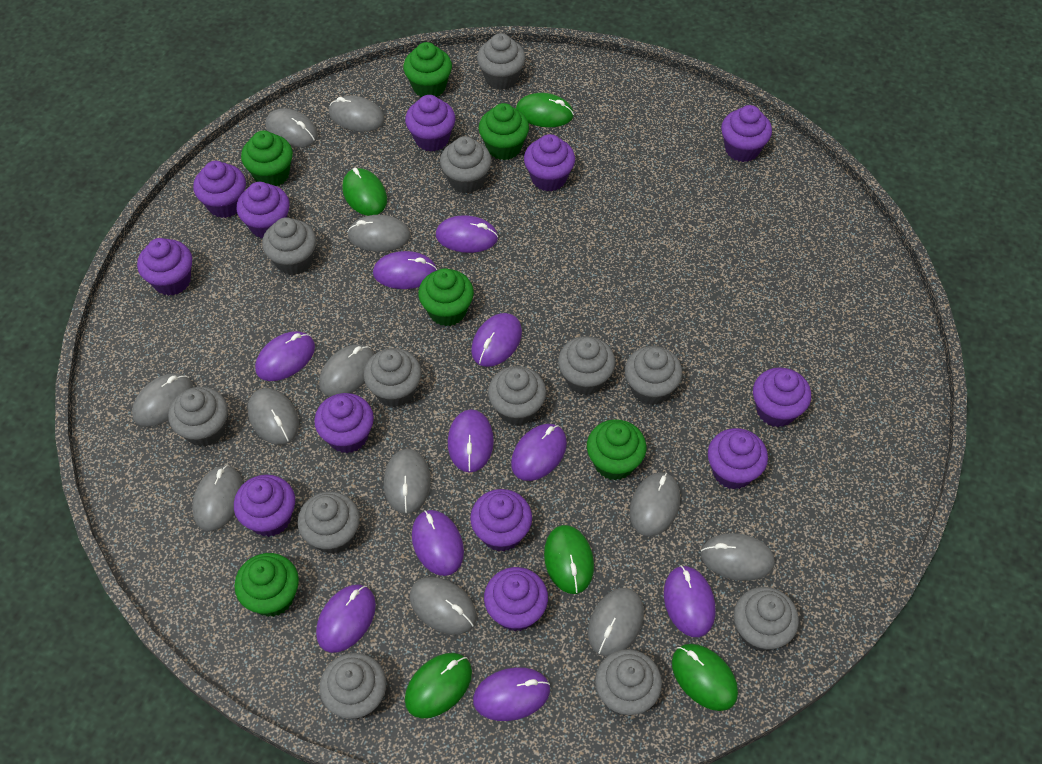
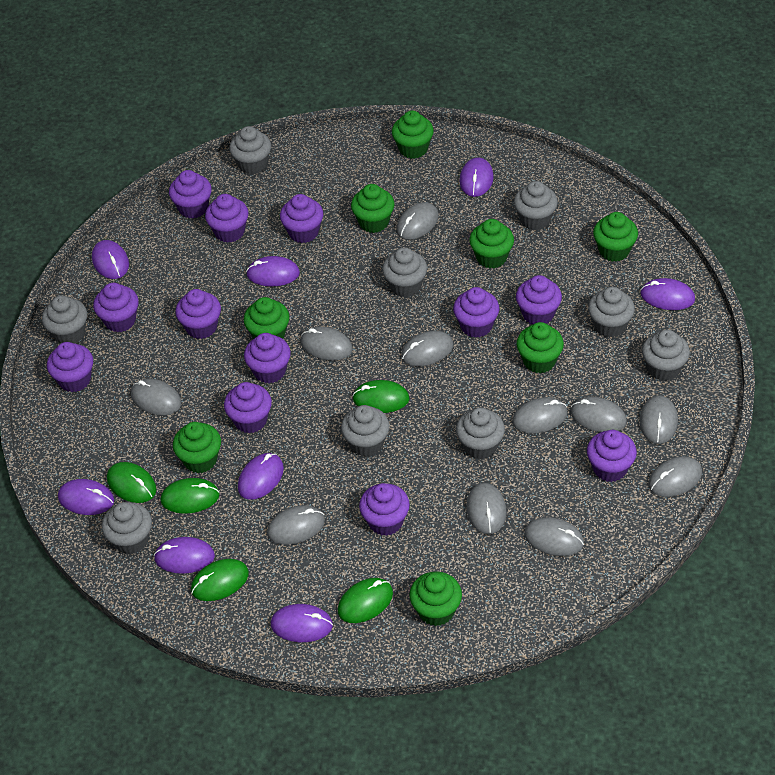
green cupcake: [234,553,299,617] [241,130,293,186] [403,42,452,97] [418,268,474,326] [479,103,529,160] [587,419,646,481] = 6 -> [173,422,221,473] [244,297,290,339] [351,184,394,233] [392,110,434,159] [409,571,462,626] [469,219,514,268] [516,322,564,373] [593,212,638,262] = 8
grey cupcake: [168,387,228,447] [262,217,316,275] [297,491,360,554] [319,653,386,719] [364,348,421,407] [440,136,492,194] [477,33,525,90] [488,366,546,426] [558,336,615,395] [595,649,662,716] [625,346,682,405] [734,587,799,652] = 12 -> [42,295,87,343] [102,502,152,555] [229,126,271,174] [341,405,389,457] [382,247,427,297] [456,407,505,459] [514,181,558,230] [588,287,635,337] [642,330,690,381] = 9
grey mouse: [132,373,193,427] [192,465,243,531] [248,388,299,445] [265,108,318,148] [319,344,374,397] [329,96,385,132] [347,215,411,252] [384,449,431,514] [410,577,477,635] [588,588,644,657] [630,472,680,537] [701,533,775,581] = 12 -> [131,379,181,415] [267,505,325,545] [300,326,353,361] [396,202,439,239] [401,331,454,366] [467,483,507,534] [512,397,568,434] [524,517,584,556] [570,397,627,432] [639,395,678,444] [648,456,702,497] = 11
purple mouse: [255,331,315,381] [316,584,376,653] [373,251,437,289] [412,510,464,576] [436,215,498,253] [448,409,494,473] [471,313,522,367] [473,667,550,721] [511,424,567,481] [664,566,715,637] = 10 -> [58,479,114,515] [92,240,129,279] [154,537,215,574] [238,453,284,500] [246,256,300,287] [271,604,333,642] [460,158,494,197] [641,278,695,310] = 8

